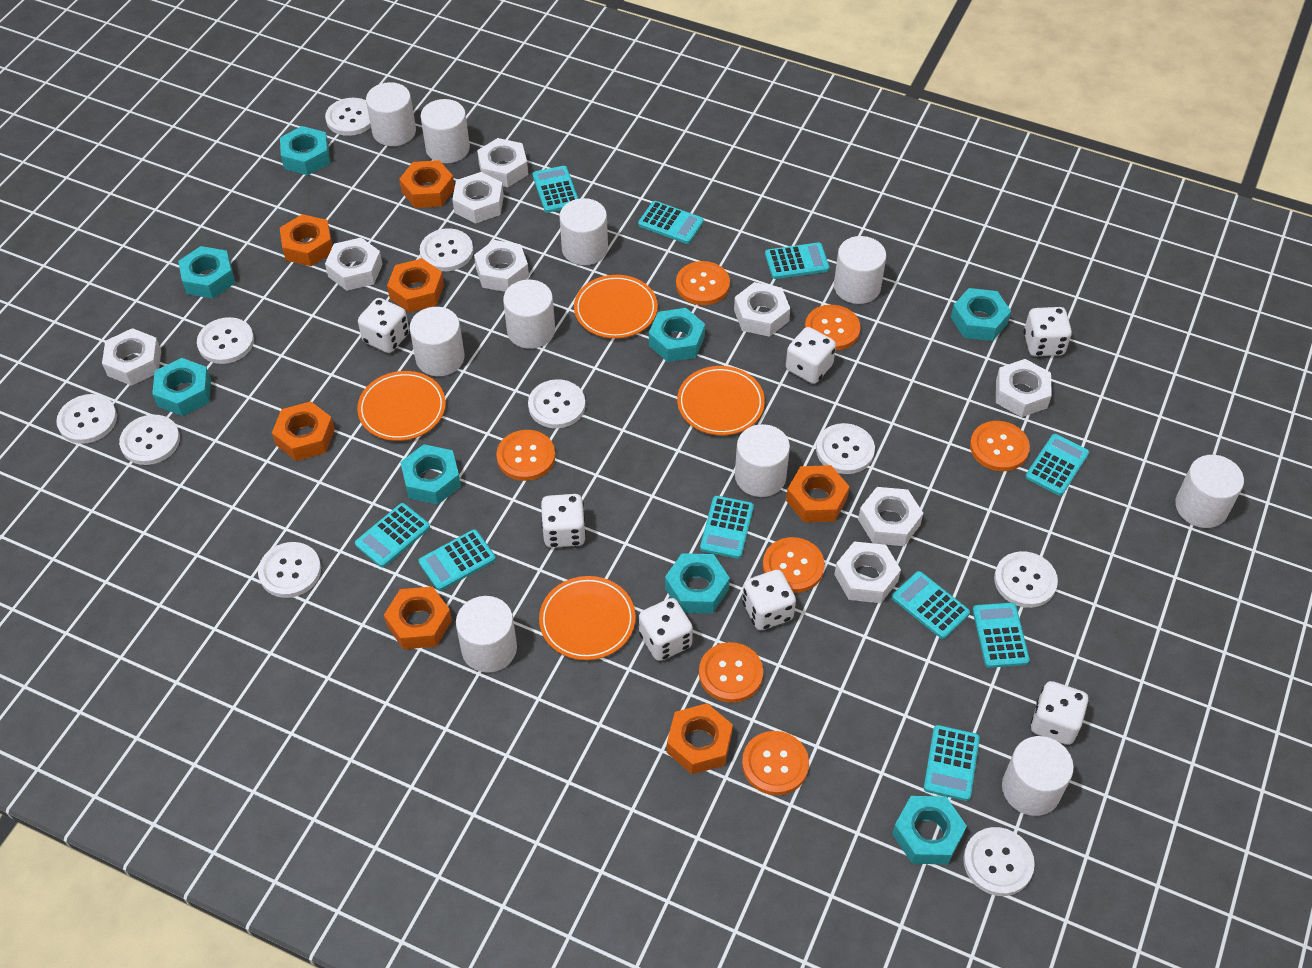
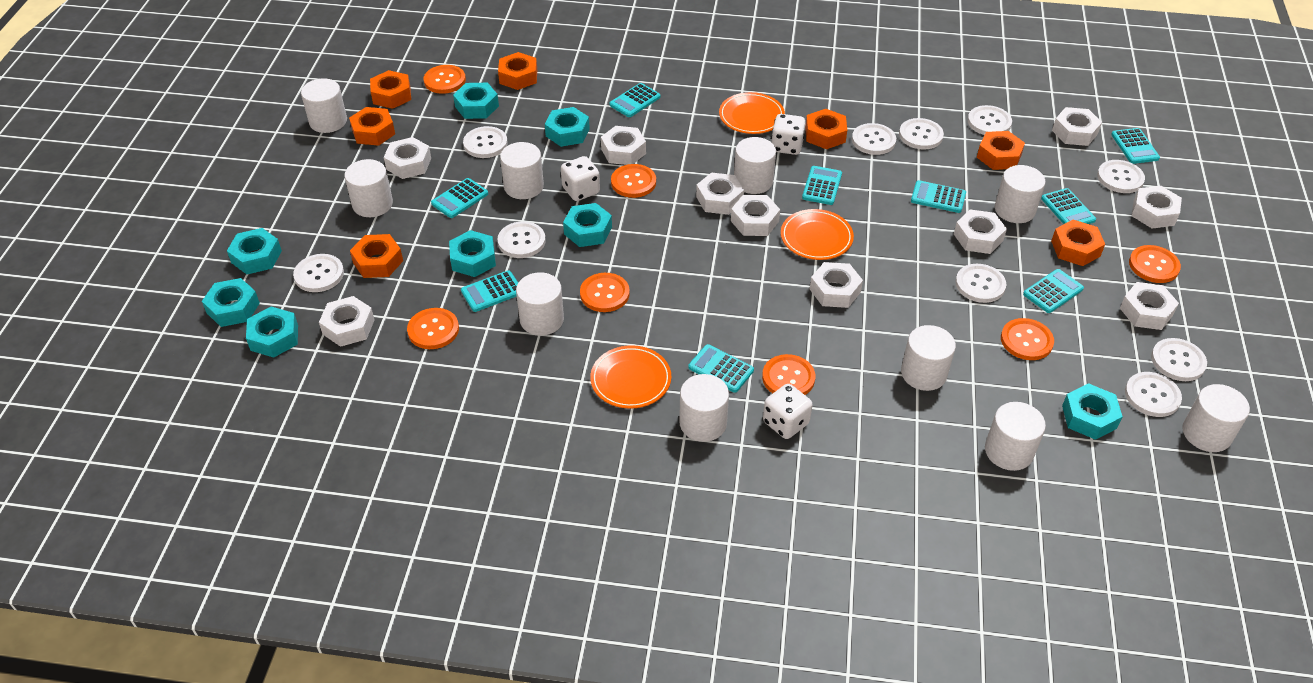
orange plate: [357,371,446,441] [539,576,636,660] [574,275,658,338] [677,366,765,435] = 4 -> [590,345,671,409] [719,92,785,134] [781,209,854,260] = 3
turquoise calculator: [355,503,430,568] [419,529,496,591] [532,166,578,213] [638,201,704,244] [700,496,754,559] [765,242,829,279] [892,571,970,639] [924,725,980,801] [973,602,1030,668] [1025,434,1089,496] = 10 -> [431,178,488,218] [461,270,518,312] [609,83,661,117] [688,344,754,393] [802,166,842,205] [911,180,966,213] [1023,269,1084,313] [1041,188,1096,224] [1111,128,1160,164] = 9
white dice: [358,298,409,353] [541,494,586,548] [639,598,693,661] [742,570,796,630] [786,327,836,384] [1024,307,1072,356] [1031,681,1089,745] = 7 -> [561,156,600,201] [763,384,813,439] [771,114,806,155] = 3
white nut: [102,328,161,386] [325,238,383,291] [452,172,504,223] [474,240,529,292] [477,138,528,187] [734,282,790,337] [834,541,901,603] [858,487,923,546] [996,359,1052,417] = 9 -> [319,296,375,347] [384,137,431,179] [601,126,646,165] [696,172,744,215] [731,195,780,236] [810,262,863,308] [954,209,1007,254] [1052,107,1102,146] [1120,282,1179,330] [1131,186,1182,229] = 10

